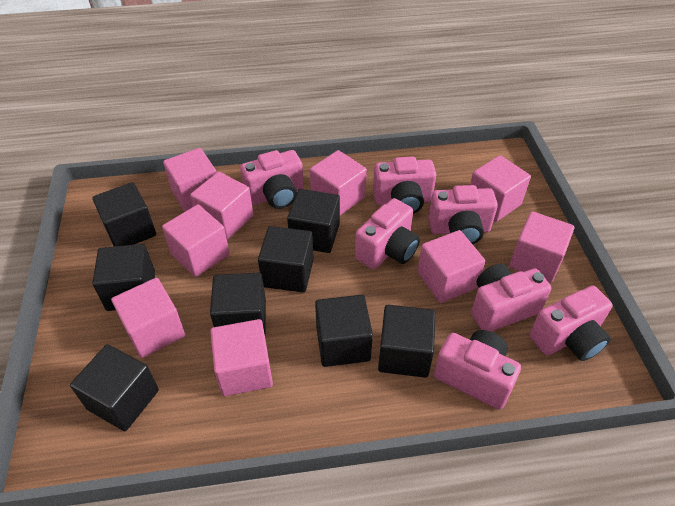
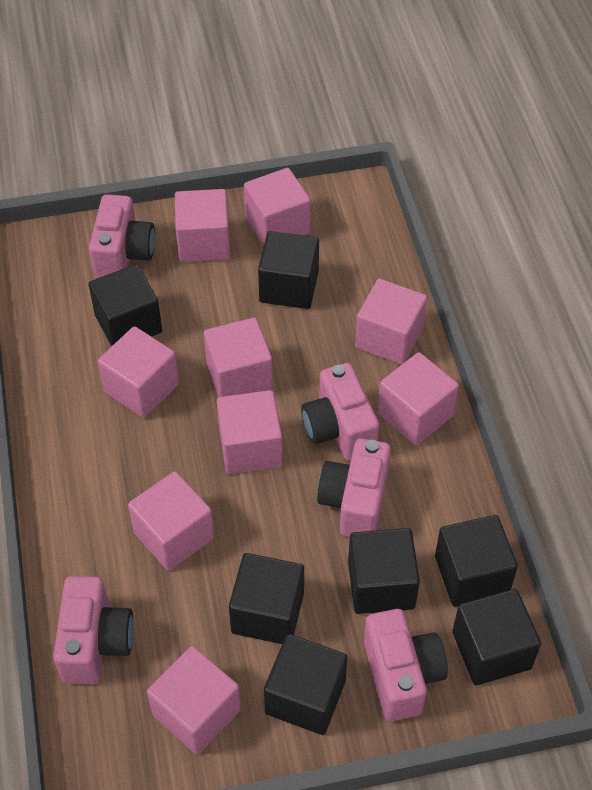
black cube: [70,344,159,431] [92,182,156,246] [92,244,155,311] [210,273,266,334] [258,226,314,293] [287,189,340,253] [315,295,373,367] [378,305,436,378] = 8 -> [89,264,162,346] [229,553,304,644] [258,231,319,309] [264,634,348,735] [348,528,420,614] [435,515,518,607] [452,589,541,686] = 7
pink camera: [240,150,304,209] [355,198,420,269] [373,156,436,214] [428,185,498,244] [434,330,521,410] [471,264,551,331] [529,286,612,361] = 7 -> [53,576,134,684] [89,194,155,279] [301,363,379,461] [317,438,391,537] [364,609,448,721] = 5

